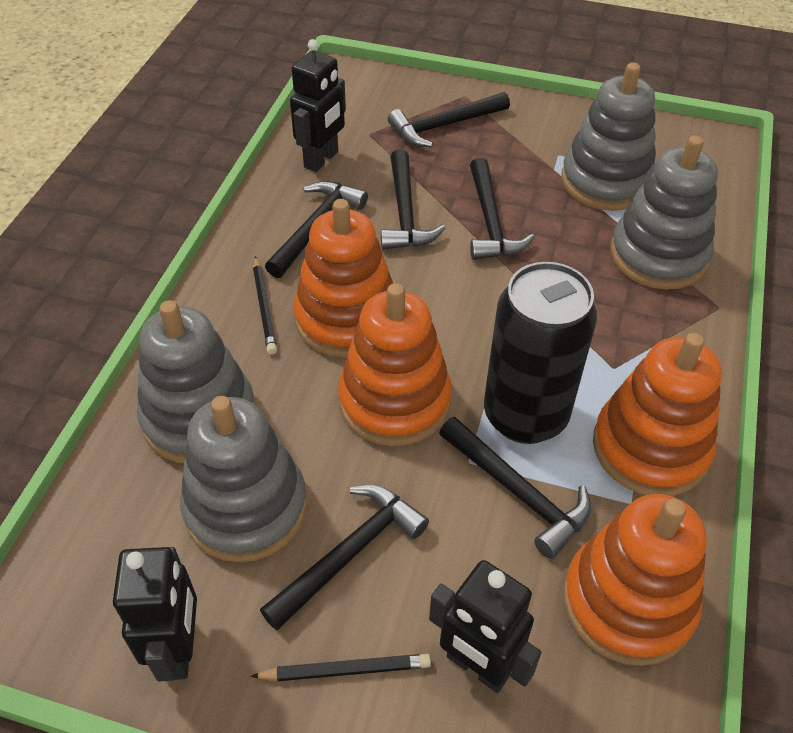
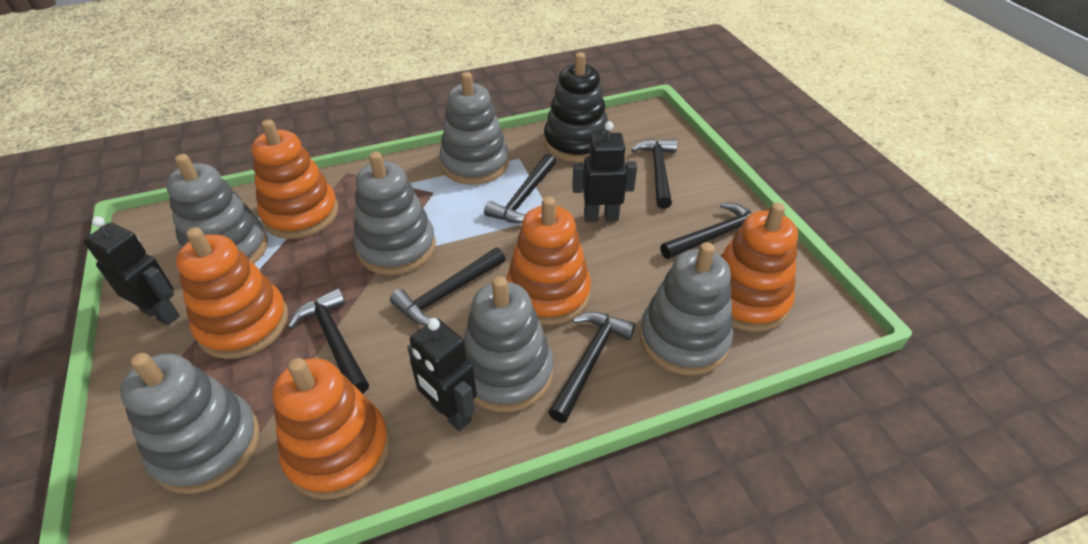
black can: [484,262,597,444] = 1 -> none = 0
black pencil: [251,654,431,681] [253,256,277,354] = 2 -> none = 0
black stacking toy: none = 0 -> [544,52,608,162] = 1
grey stacking toy: [137,300,256,463] [180,396,307,562] [561,63,656,211] [610,136,718,290] = 4 -> [120,353,260,494] [166,154,268,264] [354,152,436,275] [439,72,509,185] [463,276,553,412] [639,242,733,375] = 6
orange stacking toy: [293,199,393,358] [338,283,452,446] [563,494,707,666] [593,333,722,496] = 4 -> [176,227,288,359] [251,119,338,239] [273,358,390,499] [506,196,591,325] [721,202,798,332] = 5

